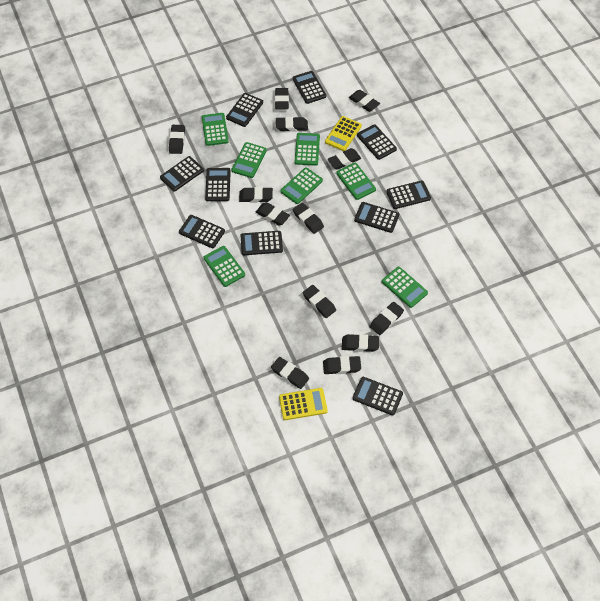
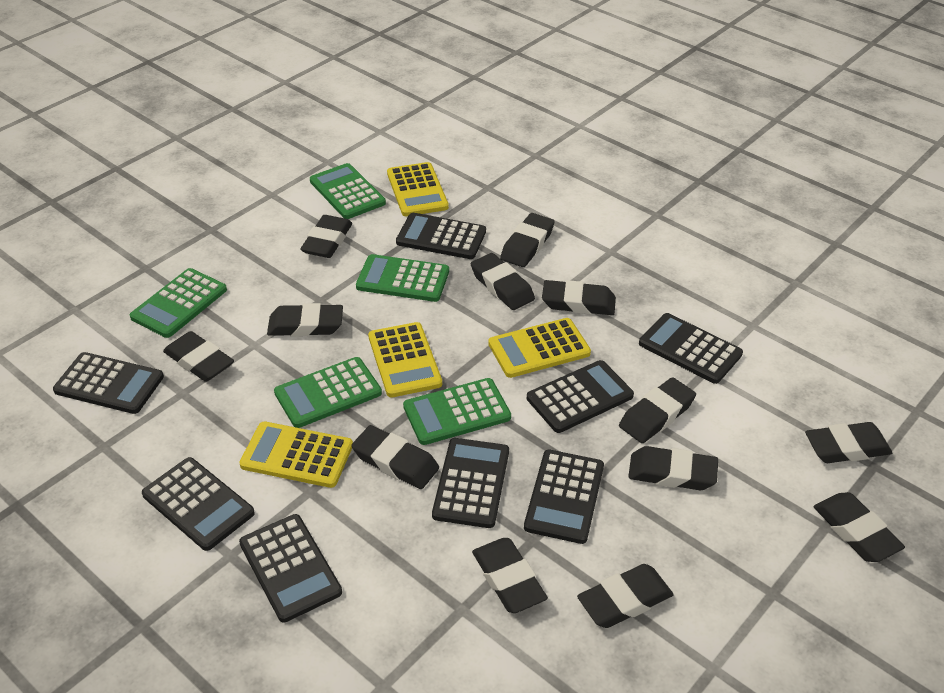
black calculator: [160,156,204,191] [179,215,225,248] [205,168,231,201] [226,93,263,127] [240,231,283,255] [292,71,326,104] [352,377,403,415] [354,202,399,233] [357,124,397,160] [386,180,431,209] = 10 -> [53,352,164,414] [142,457,255,551] [239,514,342,622] [396,213,486,259] [432,438,509,528] [524,450,604,544] [527,360,634,433] [639,313,743,384] = 8
green calculator: [202,113,229,146] [204,246,245,287] [231,142,267,178] [280,167,323,204] [295,133,320,166] [336,163,376,200] [382,267,428,308] = 7 -> [130,268,227,338] [274,357,382,428] [310,163,386,219] [356,254,449,302] [403,378,511,445] = 5
yellow calculator: [279,388,328,420] [325,116,362,151] = 2 -> [239,421,353,488] [368,322,442,398] [387,162,449,216] [488,318,591,378] = 4

